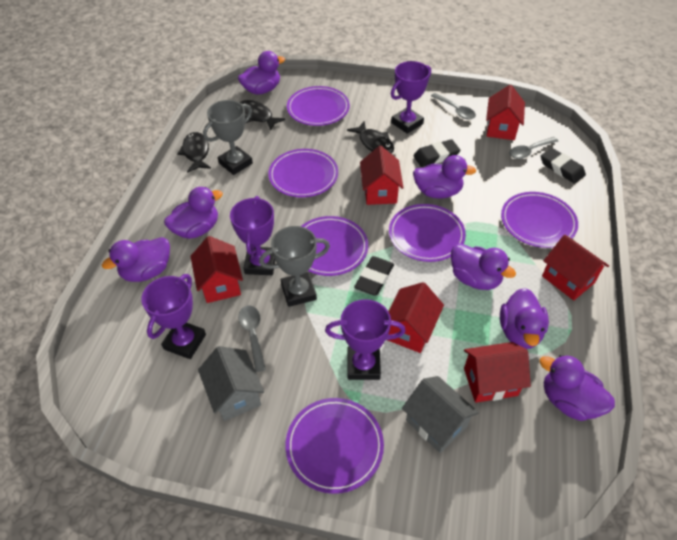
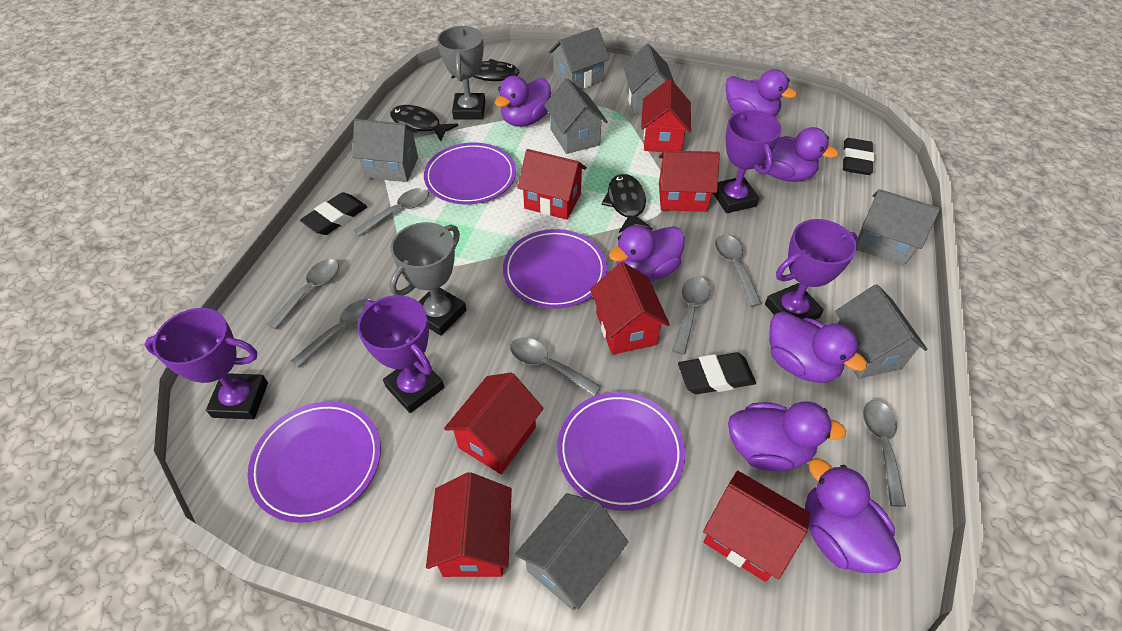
grey house: [198,346,264,421] [402,376,479,453] = 2 -> [352,119,418,182] [515,493,628,610] [544,78,608,154] [548,27,610,89] [623,44,675,115] [835,284,927,379] [856,189,940,266] = 7
grey spoon: [238,306,266,372] [431,93,476,120] [509,137,558,159] = 3 -> [267,259,339,329] [291,299,374,368] [354,188,429,236] [510,337,601,396] [672,277,710,355] [715,235,762,307] [863,400,906,507] = 7
purple plate: [268,149,338,198] [285,398,384,494] [287,86,350,126] [301,216,368,276] [389,204,466,262] [501,192,578,248] = 6 -> [248,401,381,523] [424,143,516,204] [503,229,607,309] [557,392,685,511] = 4
red house: [190,236,243,303] [360,146,404,205] [388,282,444,353] [464,342,531,403] [486,85,525,140] [542,235,609,300] = 6 -> [426,472,512,577] [444,373,544,474] [517,149,587,220] [590,262,670,355] [641,79,691,152] [659,150,720,212] [703,471,810,582] = 7

